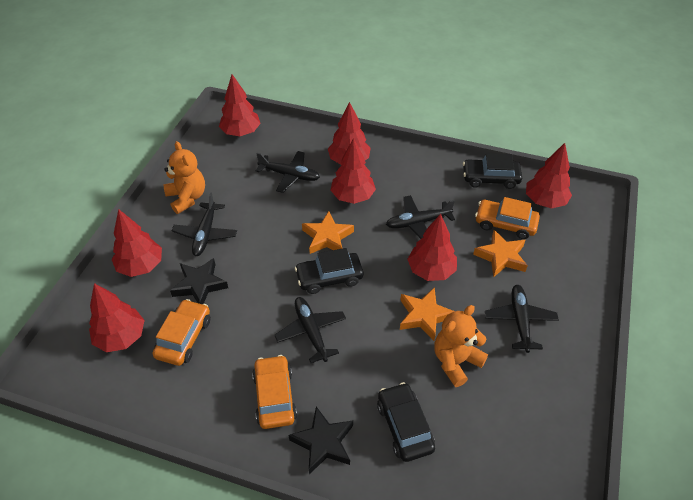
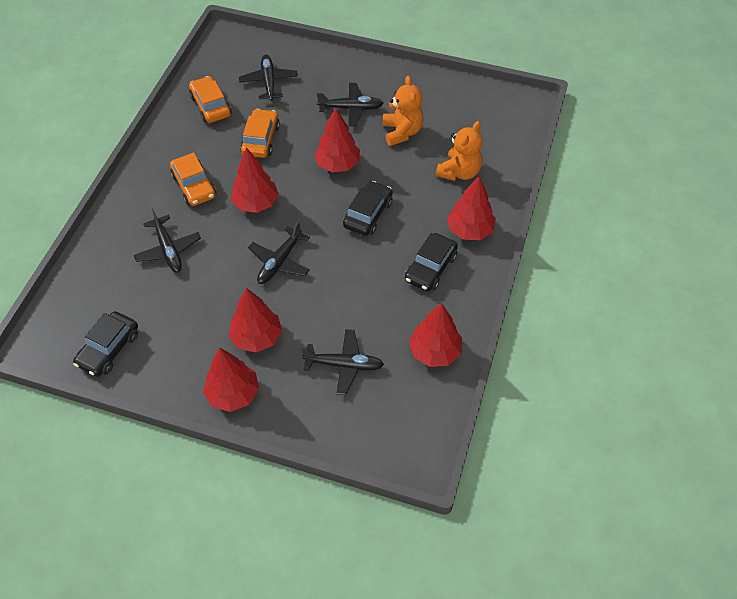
black star: [170,258,228,304] [289,407,353,474] = 2 -> none = 0
orange star: [302,211,354,254] [400,287,454,341] [473,230,528,277] = 3 -> none = 0
red tree: [89,283,145,352] [112,209,162,277] [219,74,261,136] [328,102,371,165] [330,138,376,204] [407,214,457,281] [526,143,572,208] = 7 -> [203,348,259,412] [229,288,282,353] [231,147,279,213] [314,107,360,172] [409,303,462,367] [447,176,496,240] = 6

